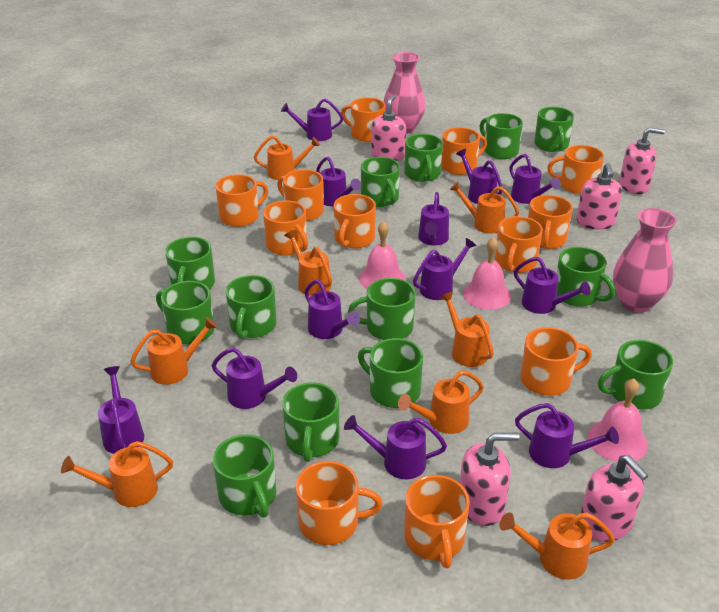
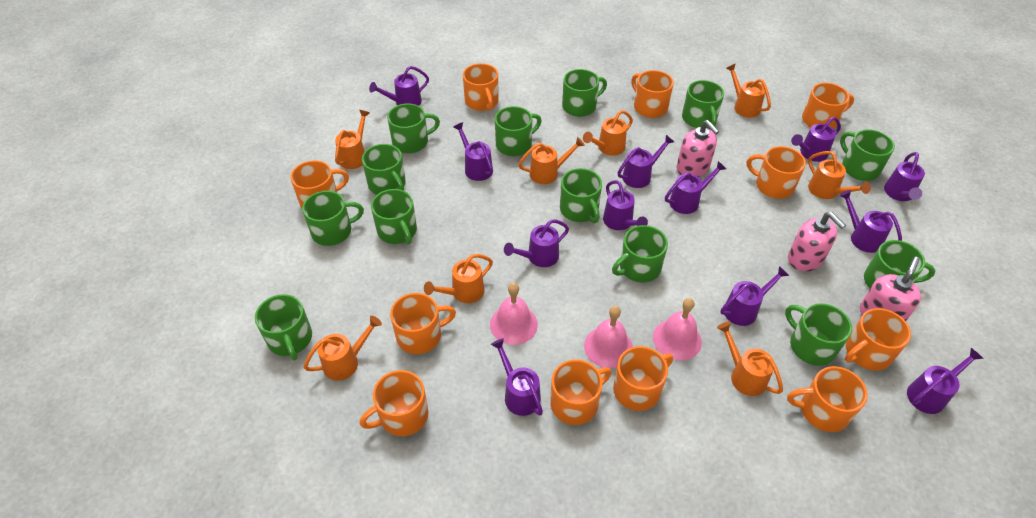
orange mug: [216,174,268,227] [263,200,308,256] [277,169,324,221] [296,461,383,545] [334,194,376,248] [341,97,385,142] [404,475,470,569] [441,127,487,175] [495,216,543,273] [520,327,592,396] [528,195,573,249] [547,145,604,194] = 12 -> [291,160,349,208] [359,370,428,436] [390,293,456,354] [463,63,499,111] [550,360,611,425] [613,346,673,411] [631,70,674,118] [747,146,806,199] [787,366,868,432] [802,83,854,129] [845,308,911,371] = 11
pink soap dispenser: [371,95,406,161] [460,433,519,526] [577,163,622,230] [581,455,649,542] [619,127,665,194] = 5 -> [676,120,719,177] [788,212,846,271] [860,257,921,321] = 3
pink vase: [384,52,426,134] [613,208,677,313] = 2 -> none = 0

